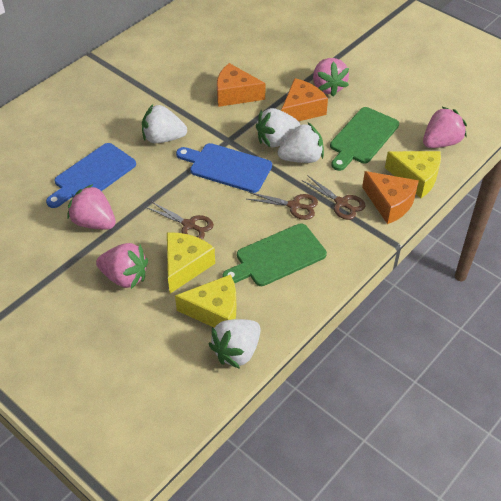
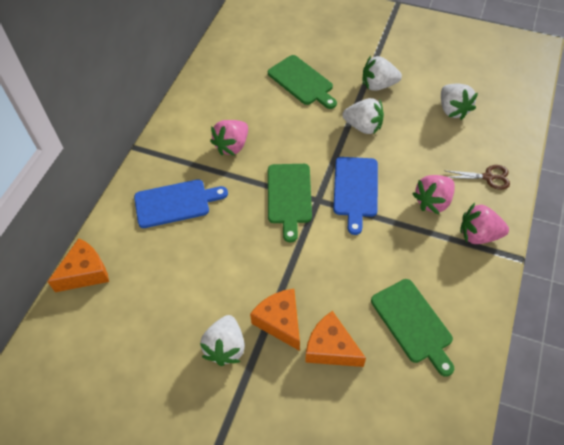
brown scissors: [146,201,214,240] [247,192,318,220] [302,175,366,220] = 3 -> [446,165,510,190] = 1
green cutting board: [222,223,327,286] [330,107,399,171] = 2 -> [268,55,337,109] [268,164,312,243] [371,279,454,377] = 3
pink strawberry: [67,184,116,229] [96,243,148,289] [313,58,349,96] [423,107,467,148] = 4 -> [210,120,248,156] [413,175,455,214] [460,203,509,244] = 3
yellow cheese: [167,233,215,293] [175,274,236,328] [385,151,441,198] = 3 -> none = 0

